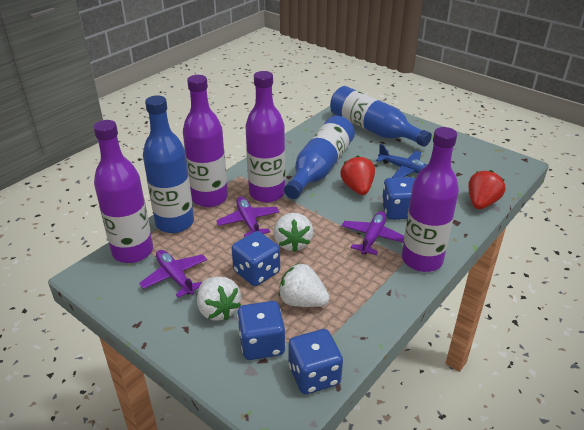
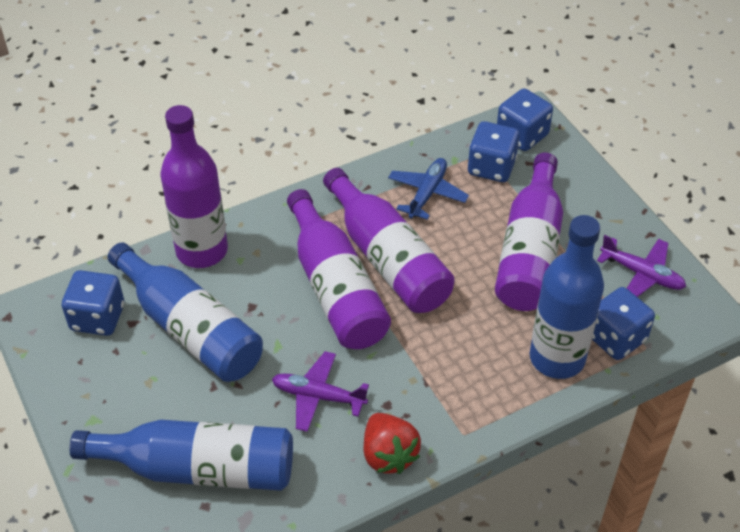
purple plane: [139,250,207,298] [216,197,279,237] [342,211,404,255] = 3 -> [272,351,369,432] [597,235,686,297] = 2
red strawberry: [340,156,375,195] [468,170,505,209] = 2 -> [364,413,421,474] = 1
white strawberry: [197,277,241,321] [274,213,314,252] [279,263,330,307] = 3 -> none = 0

